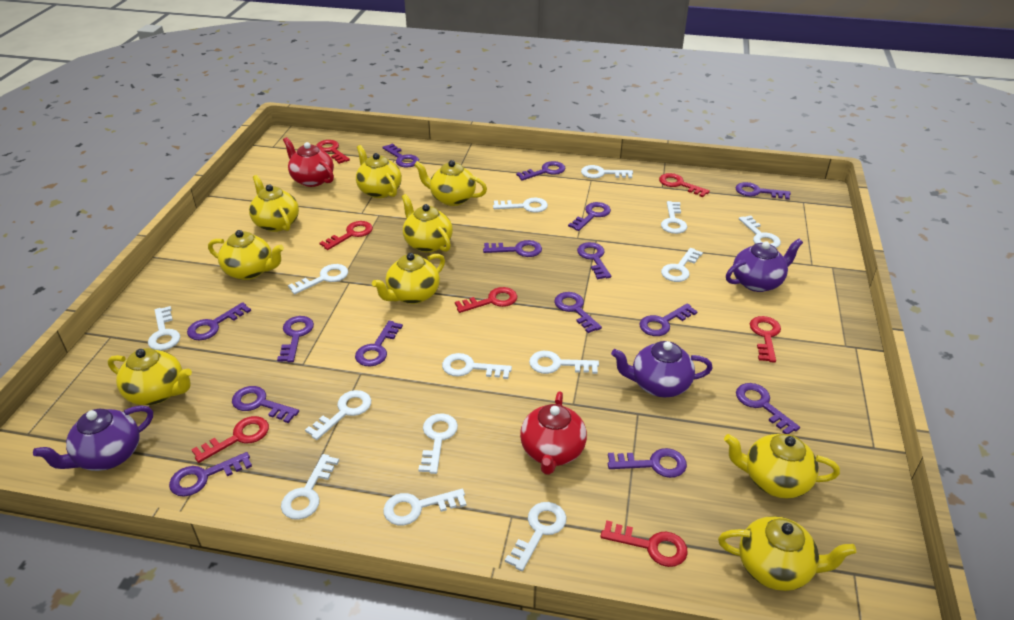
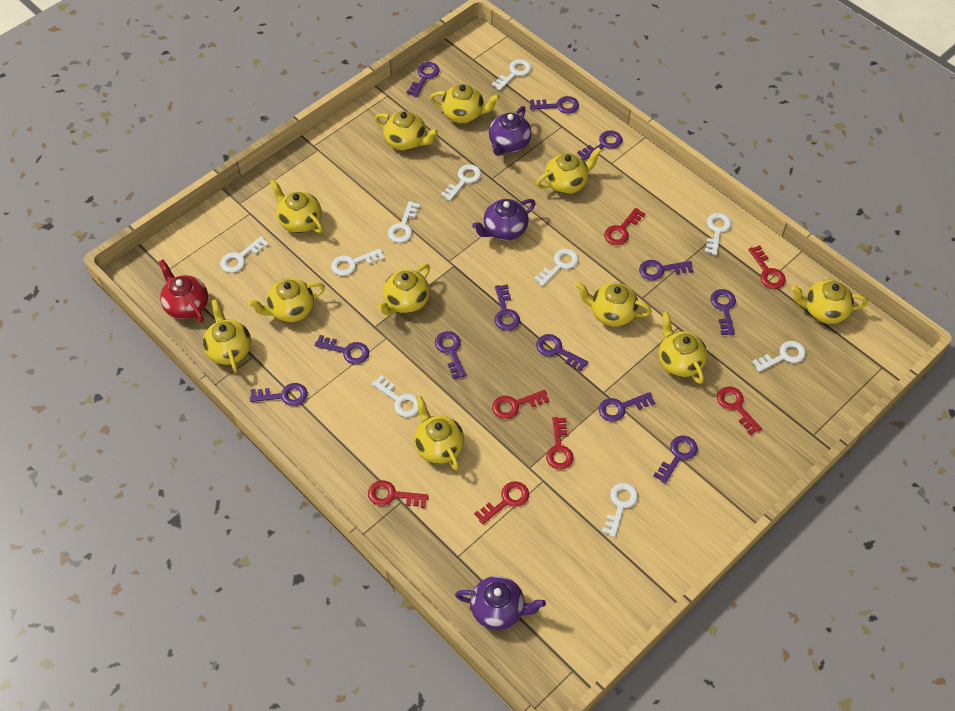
purple key: [169,452,252,497] [187,302,251,340] [232,386,299,423] [277,316,314,362] [355,321,403,367] [382,143,419,168] [483,240,542,257] [516,161,565,181] [554,292,602,333] [568,202,611,231] [577,242,611,280] [608,448,687,478] [639,303,698,336] [736,182,791,200] [736,383,800,434] = 15 -> [250,383,308,406] [314,335,369,364] [407,62,440,97] [435,331,466,379] [494,284,520,331] [530,96,579,114] [536,334,588,372] [577,131,623,161] [599,392,655,422] [639,260,693,280] [653,436,698,484] [710,289,736,335] = 12
red teapot: [283,137,334,187] [520,391,587,475] = 2 -> [159,260,208,322] = 1
white key: [148,306,180,351] [281,454,339,520] [288,264,348,294] [305,390,371,440] [383,489,466,525] [418,413,458,474] [442,353,512,379] [493,198,548,213] [505,502,566,571] [529,351,599,374] [581,165,633,179] [661,201,687,234] [661,248,703,282] [739,215,781,248] = 14 -> [220,236,269,273] [331,249,385,276] [372,375,419,417] [388,201,420,243] [441,164,481,201] [492,59,532,90] [534,249,579,286] [602,483,638,537] [704,213,731,255] [752,341,806,372] = 10
yellow teapot: [108,348,192,405] [208,230,284,280] [249,175,299,232] [356,145,402,198] [372,253,445,304] [401,194,453,253] [414,160,487,206] [718,516,856,591] [724,434,840,498] = 9 -> [203,299,251,373] [248,278,325,322] [270,179,323,233] [375,111,438,151] [377,264,430,315] [414,396,464,471] [430,84,500,123] [536,147,602,194] [576,282,652,327] [659,312,707,384] [791,280,868,324] = 11

